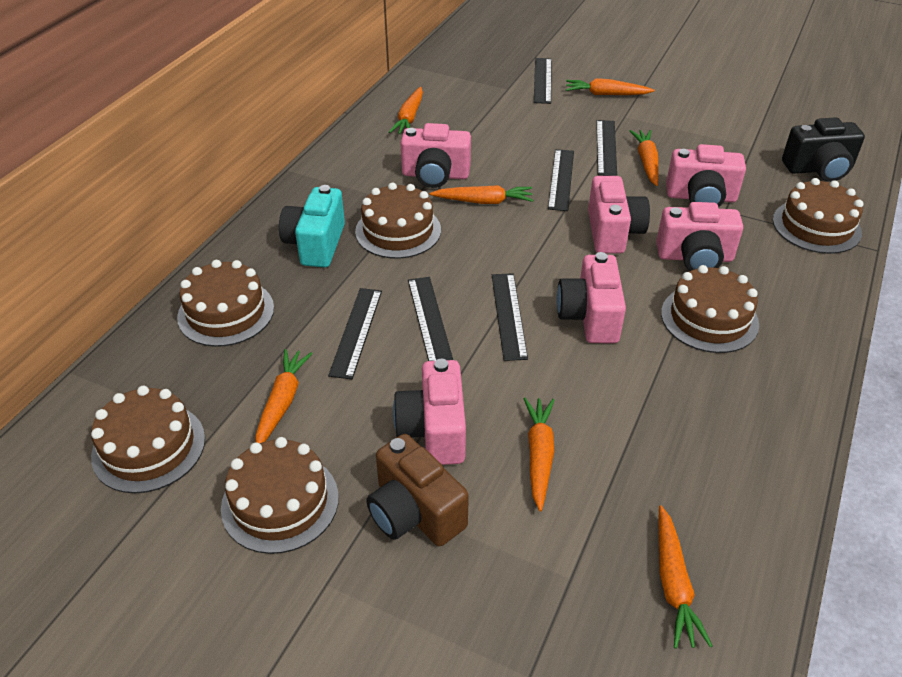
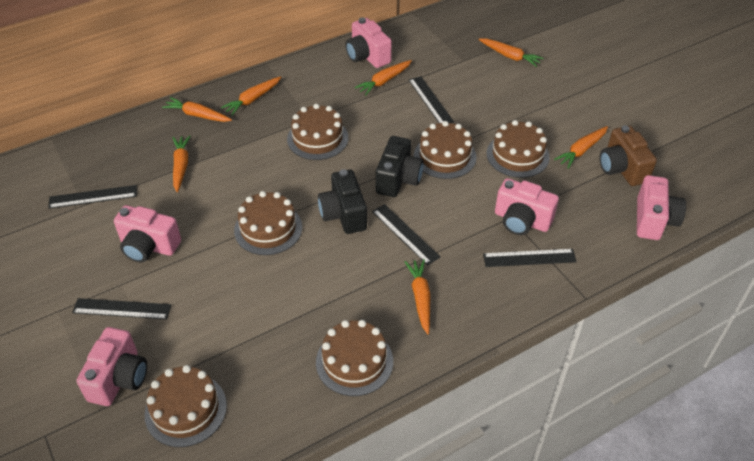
black camera: [782,117,865,182] = 1 -> [318,169,367,234] [376,136,424,197] = 2
black ruler: [328,288,382,379] [408,277,453,361] [492,273,528,361] [534,58,552,104] [548,149,574,211] [596,120,617,176] = 6 -> [48,185,137,209] [72,298,171,320] [372,204,440,265] [409,76,454,123] [483,249,577,267] = 5
pink camera: [393,359,466,465] [401,123,471,188] [556,252,626,343] [588,176,650,254] [656,202,743,271] [666,144,746,207] = 6 -> [76,327,147,406] [114,205,181,262] [345,18,392,68] [495,178,559,235] [637,175,686,240] = 5
turquoise camera: [279,185,345,268] = 1 -> none = 0

